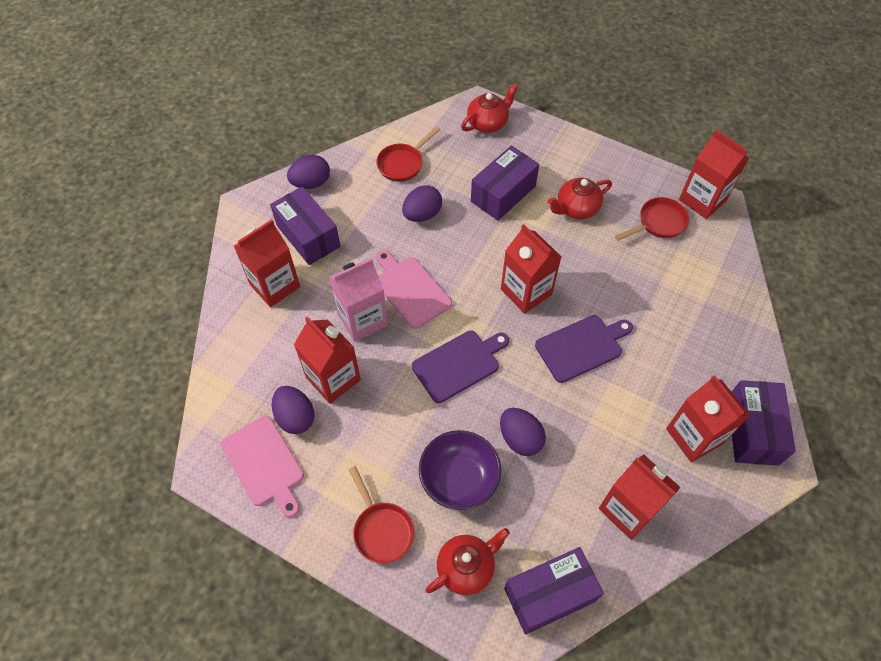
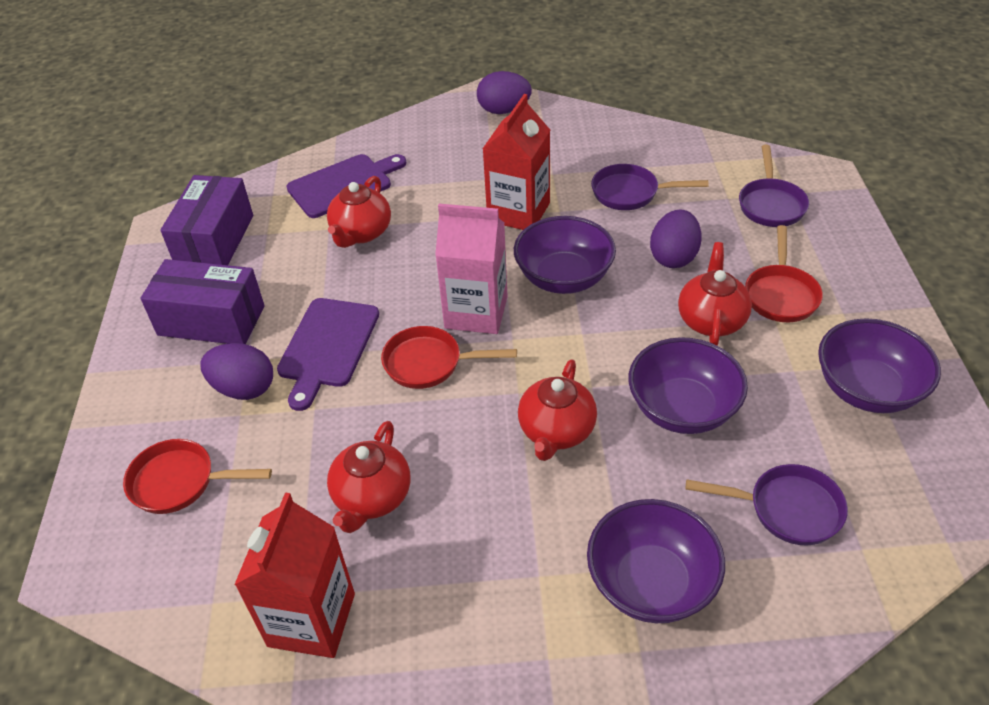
pink cutting board: [221,416,304,518] [376,250,452,329] = 2 -> none = 0
purple bowl: [419,430,501,510] = 1 -> [514,216,616,294] [587,499,725,623] [628,337,748,434] [818,318,941,413] = 4
purple box: [270,187,340,265] [471,146,539,221] [504,547,604,635] [732,380,796,466] = 4 -> [140,259,264,344] [160,175,253,265] = 2
purple egg: [272,386,314,434] [287,155,330,189] [402,185,442,222] [500,408,546,456] = 4 -> [200,343,273,400] [477,71,532,114] [650,210,702,268] = 3
purple pan: none = 0 -> [591,164,708,210] [686,464,848,545] [739,145,809,227] = 3
red carton: [234,219,300,307] [294,317,361,404] [501,224,561,314] [599,455,681,540] [666,375,750,462] [679,130,749,219] = 6 -> [234,492,355,658] [482,94,550,230] = 2
red teapot: [426,528,510,595] [461,84,518,133] [548,178,612,219] = 3 -> [327,176,391,248] [327,421,410,533] [518,359,597,461] [678,242,752,346] = 4

